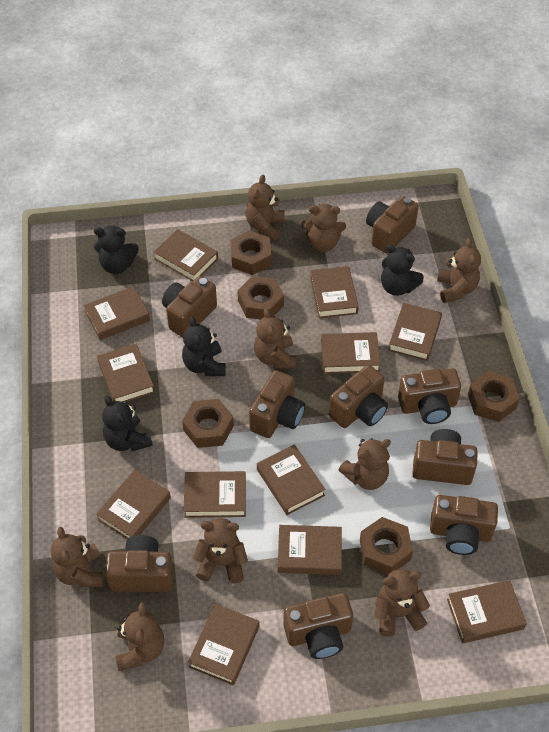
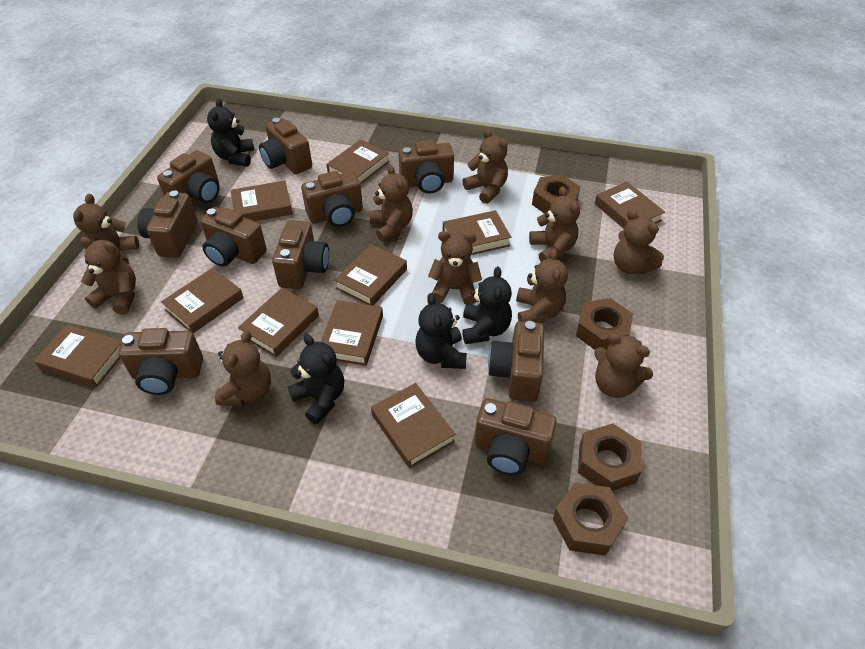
brown book: [84,286,150,340] [96,470,171,539] [97,344,155,403] [154,229,218,281] [184,471,246,518] [188,604,260,685] [257,444,326,515] [278,525,342,575] [310,266,359,318] [321,332,381,374] [388,303,442,361] [447,580,527,643] = 12 -> [34,324,121,387] [161,268,244,333] [231,181,293,221] [238,288,319,357] [321,300,383,366] [326,139,390,184] [335,244,407,306] [371,383,455,468] [443,210,511,255] [595,182,665,228] = 10
brown camera: [105,535,174,592] [162,276,217,337] [249,370,305,438] [283,593,353,659] [329,365,388,428] [366,196,419,253] [398,368,461,424] [412,429,478,485] [430,495,498,555] = 9 -> [118,328,203,395] [137,190,197,258] [157,150,220,204] [200,207,267,267] [259,118,312,174] [272,220,329,289] [301,171,363,227] [398,140,454,194] [475,398,556,475] [488,321,544,402] = 10
brown nut: [182,399,234,448] [231,230,271,275] [237,276,284,319] [360,517,413,575] [468,371,520,422] = 5 -> [532,175,580,214] [553,483,628,556] [576,298,633,350] [578,423,642,491] = 4
brown teddy bear: [51,527,104,587] [115,602,164,671] [193,518,248,583] [246,175,285,241] [254,308,296,369] [301,204,346,252] [339,438,391,490] [374,569,430,637] [437,238,481,303] = 9 -> [73,194,139,265] [80,237,136,315] [215,331,271,406] [369,165,413,242] [428,231,482,305] [463,129,508,204] [516,249,568,323] [529,186,580,262] [594,333,653,398] [614,210,664,274] = 10

